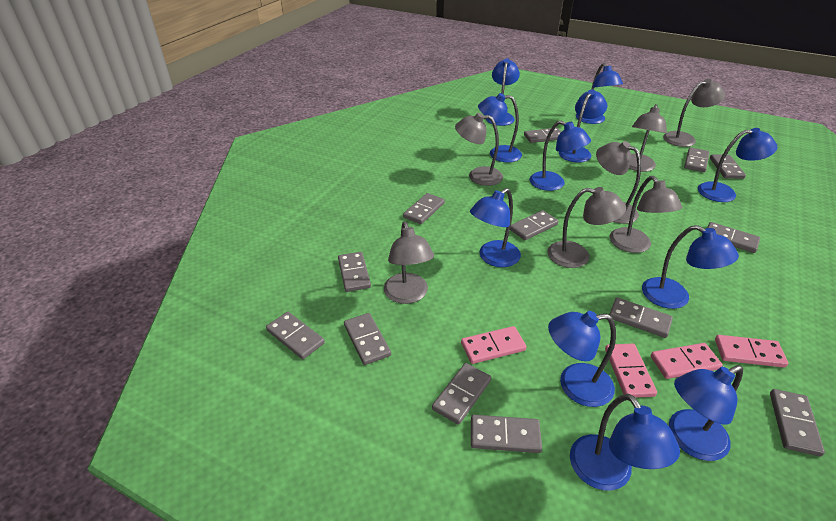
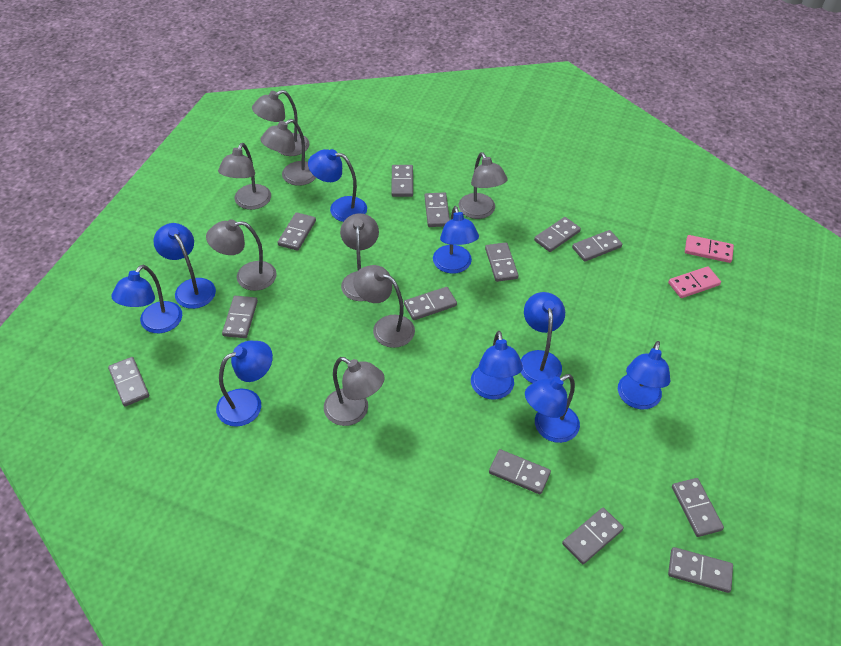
blue lamp: [470,188,521,267] [478,93,522,162] [486,58,520,126] [530,120,591,191] [548,311,616,407] [559,89,607,162] [570,394,680,491] [576,63,623,124] [642,225,739,309] [669,365,743,461] [698,128,778,202] = 11 -> [111,265,182,333] [153,223,216,309] [216,341,273,427] [308,149,367,222] [433,206,479,274] [471,331,523,400] [521,292,565,383] [525,374,580,443] [618,341,670,409] = 9
grey lamp: [384,221,434,304] [455,113,503,186] [547,187,626,268] [596,141,641,224] [610,176,682,253] [629,104,667,172] [663,79,725,147] = 7 -> [206,220,277,291] [218,143,271,210] [252,90,309,156] [260,119,316,186] [324,357,385,426] [340,213,379,301] [353,265,415,348] [459,152,508,219] = 8
pink domino: [461,326,527,364] [605,344,657,398] [650,343,723,379] [715,335,788,368] = 4 -> [668,266,721,298] [685,235,734,263] = 2

